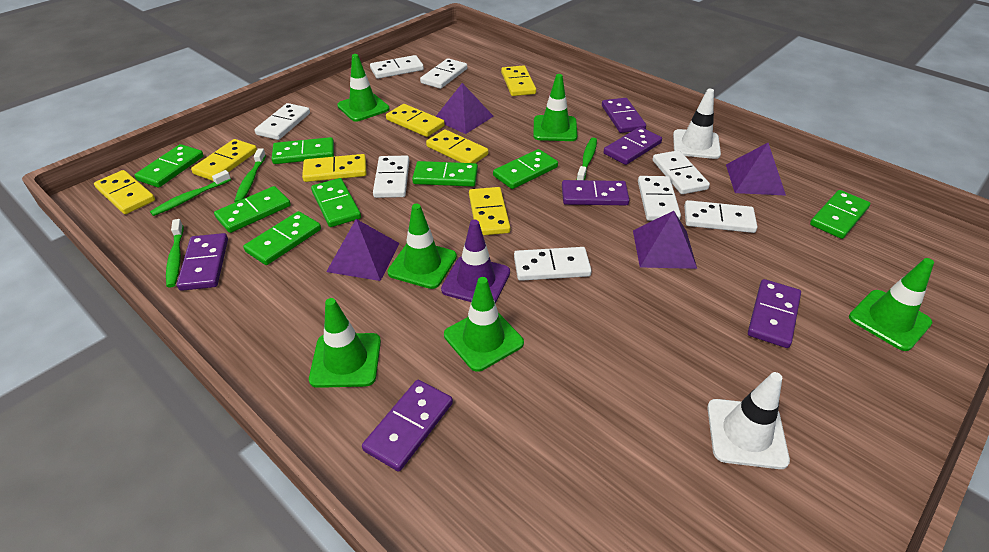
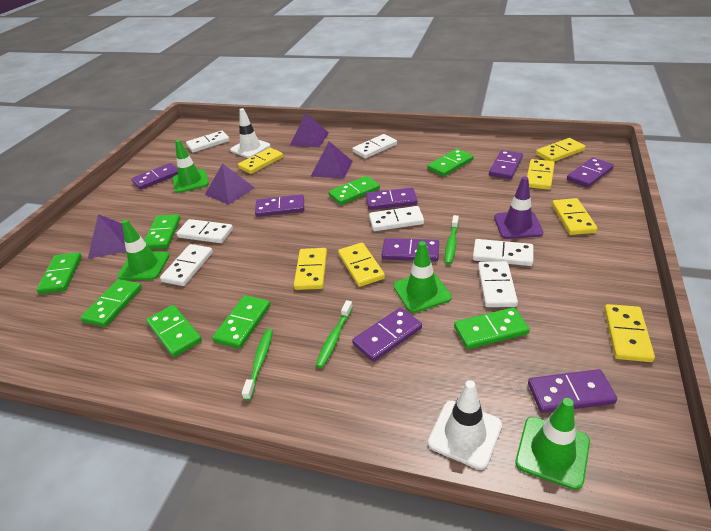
green toothbrush: [150,170,231,216] [166,219,184,288] [234,148,266,202] [577,138,597,180] = 4 -> [242,329,273,400] [316,300,353,368] [445,215,459,265] = 3
green traffic cone: [309,298,381,388] [337,54,390,122] [387,204,457,289] [444,277,524,372] [533,74,577,141] [849,258,934,351] = 6 -> [117,220,170,280] [173,140,209,193] [393,241,452,313] [515,398,590,490] = 4
purple domino: [177,233,228,291] [362,380,453,472] [562,180,629,205] [602,98,646,133] [604,127,662,165] [748,279,801,348] = 6 -> [131,163,178,190] [255,194,304,217] [352,308,422,362] [366,188,417,210] [381,238,439,261] [489,150,523,179] [528,369,617,413] [567,157,614,188] = 8
white domino: [254,103,310,140] [370,55,424,79] [373,156,409,198] [420,58,467,89] [514,247,592,281] [638,176,681,221] [653,150,710,194] [684,200,757,233] = 8 -> [160,244,213,286] [176,219,233,243] [186,131,230,152] [352,134,397,159] [369,206,424,231] [473,239,533,266] [478,261,518,307] = 7

